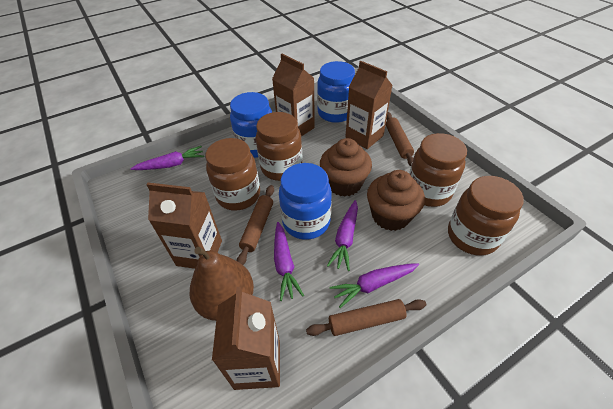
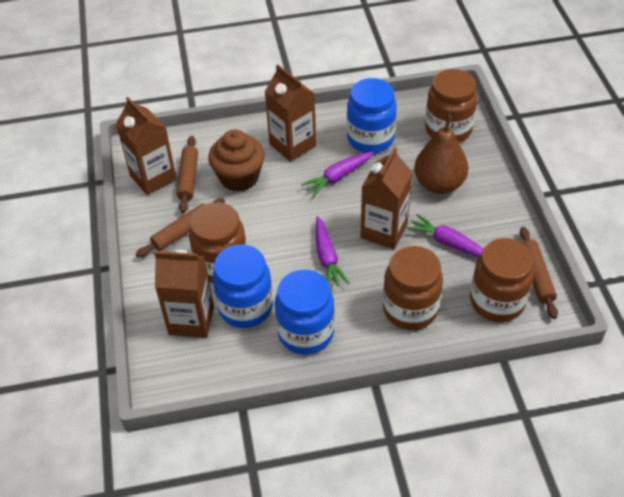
brown cupcake: [320,138,372,196] [367,170,425,231] = 2 -> [208,129,265,192] = 1
purple carrot: [130,146,204,170] [274,222,304,301] [327,200,358,271] [330,263,419,308] = 4 -> [301,151,374,197] [316,216,350,286] [407,214,483,257] = 3

